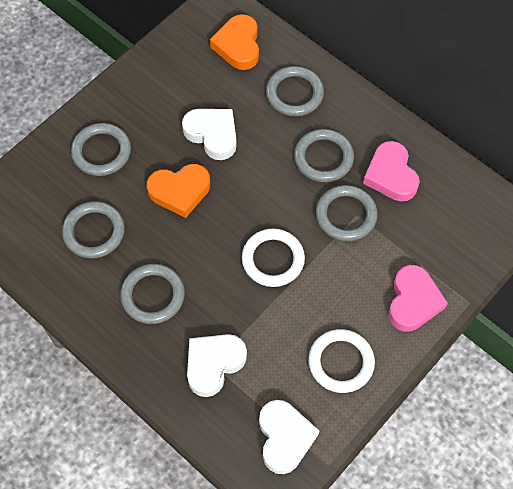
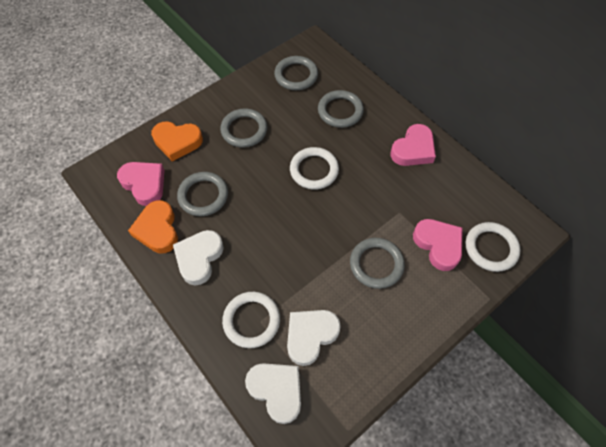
grey ring: [62,201,125,258] [71,123,131,176] [120,264,185,324] [266,66,324,116] [294,129,354,182] [316,185,378,241] = 6 -> [177,172,228,216] [220,109,267,148] [274,56,318,90] [318,90,364,128] [350,238,405,289] = 5
pink heart: [363,141,420,201] [389,265,448,332] = 2 -> [117,162,164,206] [390,124,436,166] [413,219,463,271] = 3
white ring: [242,229,305,287] [308,329,375,393] = 2 -> [222,292,280,348] [290,147,339,190] [465,222,521,272] = 3

